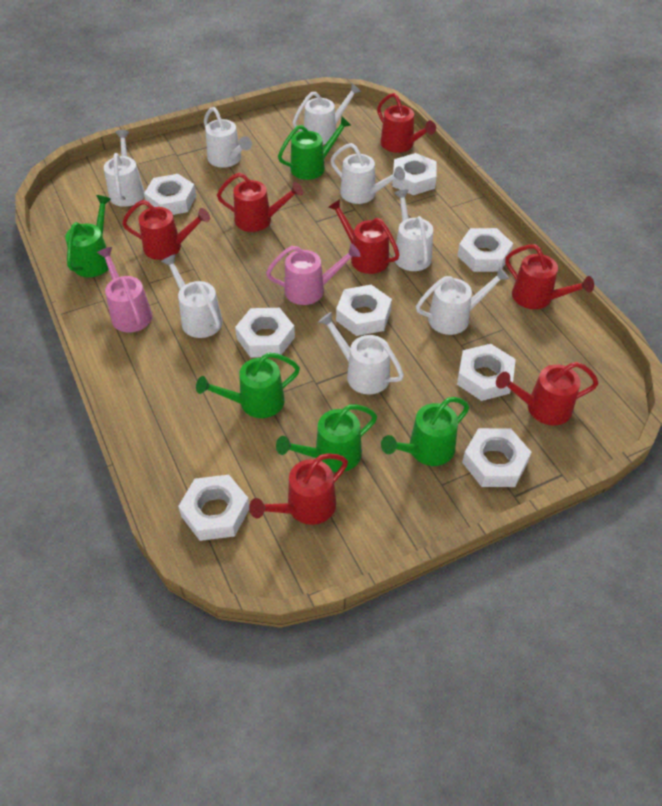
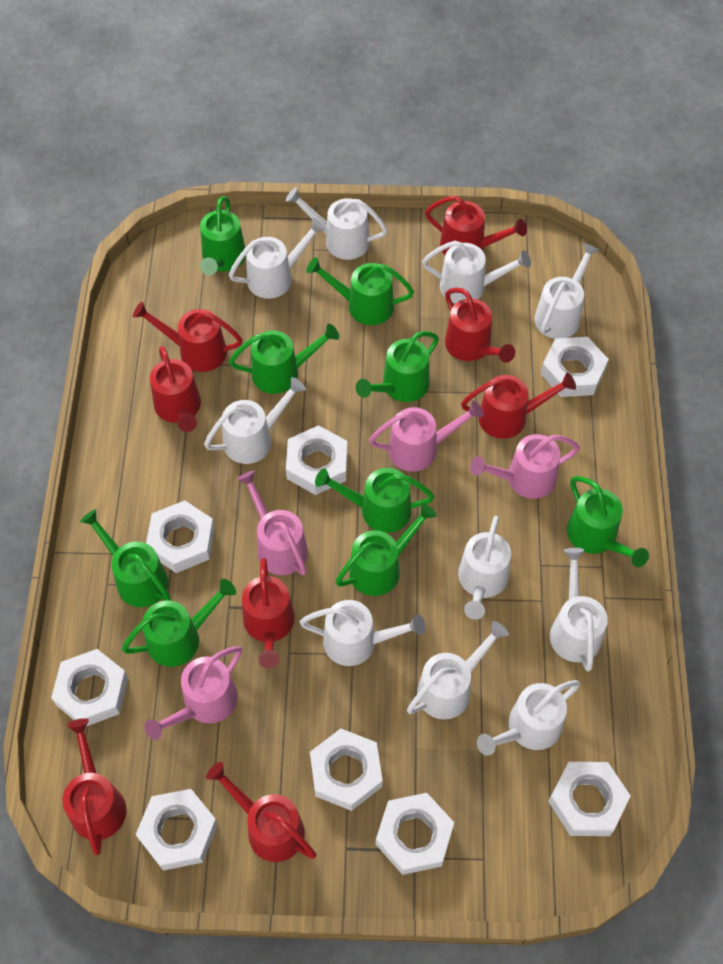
green watering can: [65,195,111,277] [196,353,300,418] [276,404,377,472] [278,116,351,180] [381,397,469,466] = 5 -> [80,509,171,607] [122,579,236,667] [200,196,246,275] [229,324,339,394] [306,257,414,325] [315,468,434,533] [335,503,437,596] [356,331,439,402] [567,476,649,567] = 9
pink watering can: [97,247,152,333] [266,244,361,305] = 2 -> [144,646,242,740] [237,470,308,575] [369,401,483,472] [470,434,580,499] = 4
red watering can: [122,200,210,260] [217,173,303,232] [249,453,348,525] [328,199,400,274] [377,93,436,153] [496,362,599,425] [505,244,594,309] = 7 -> [62,718,126,855] [133,302,242,372] [150,346,201,432] [206,762,316,862] [242,558,295,669] [425,196,527,255] [445,288,515,363] [461,373,576,439] = 8
white watering can: [104,130,145,207] [161,254,222,338] [204,107,252,168] [293,83,361,145] [318,312,404,395] [331,143,405,204] [394,189,433,271] [416,267,509,335] = 8 -> [204,377,306,464] [229,218,326,299] [286,187,387,260] [300,600,426,666] [407,621,509,719] [422,241,531,304] [458,516,511,620] [477,680,581,756] [534,243,599,339] [550,548,608,671] = 10

